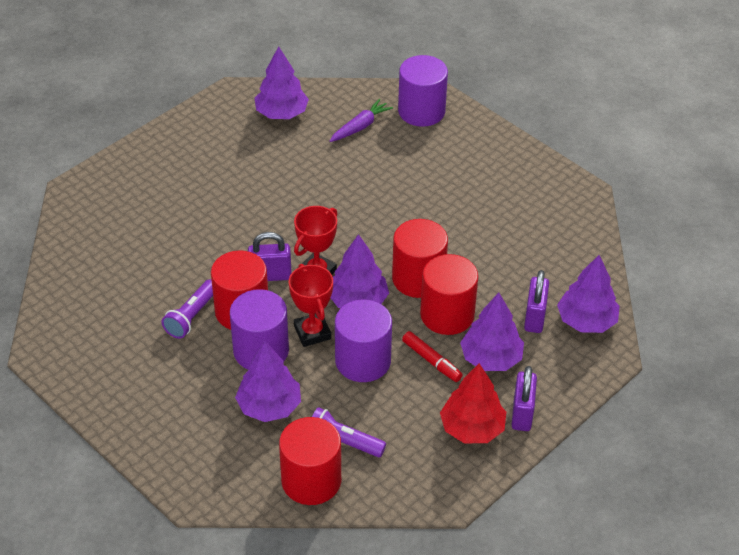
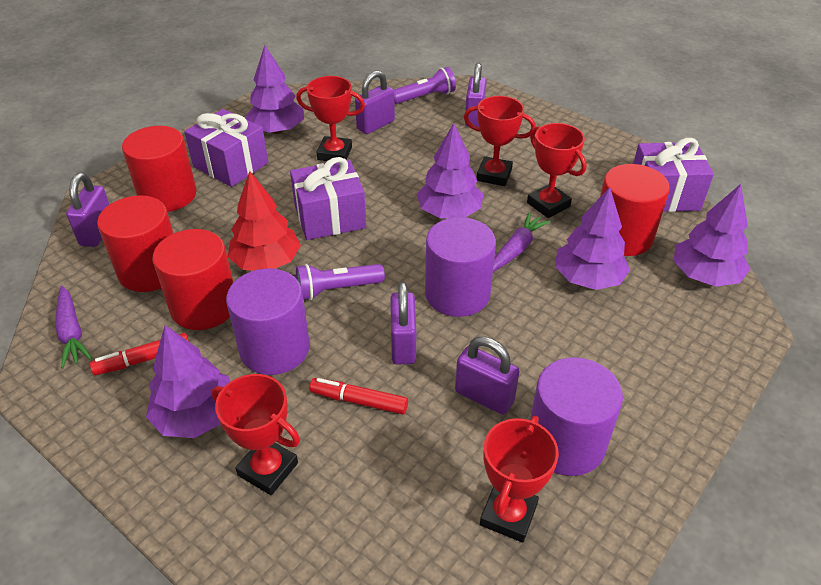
purple carrot: [330,99,393,142] = 1 -> [55,285,92,369] [493,212,550,272] = 2
purple gift: none = 0 -> [184,109,268,187] [290,157,366,240] [633,138,714,212] = 3
purple padlock: [248,232,292,281] [512,366,537,431] [524,270,549,333] = 3 -> [66,173,110,247] [355,70,395,134] [390,281,416,364] [455,337,520,415] [465,63,487,127] = 5
red marker: [402,331,462,382] = 1 -> [90,333,189,375] [309,378,408,414] = 2
red trophy: [289,264,333,347] [294,206,337,275] = 2 -> [212,374,300,495] [296,76,365,161] [464,96,536,186] [480,416,559,543] [527,123,586,218] = 5

